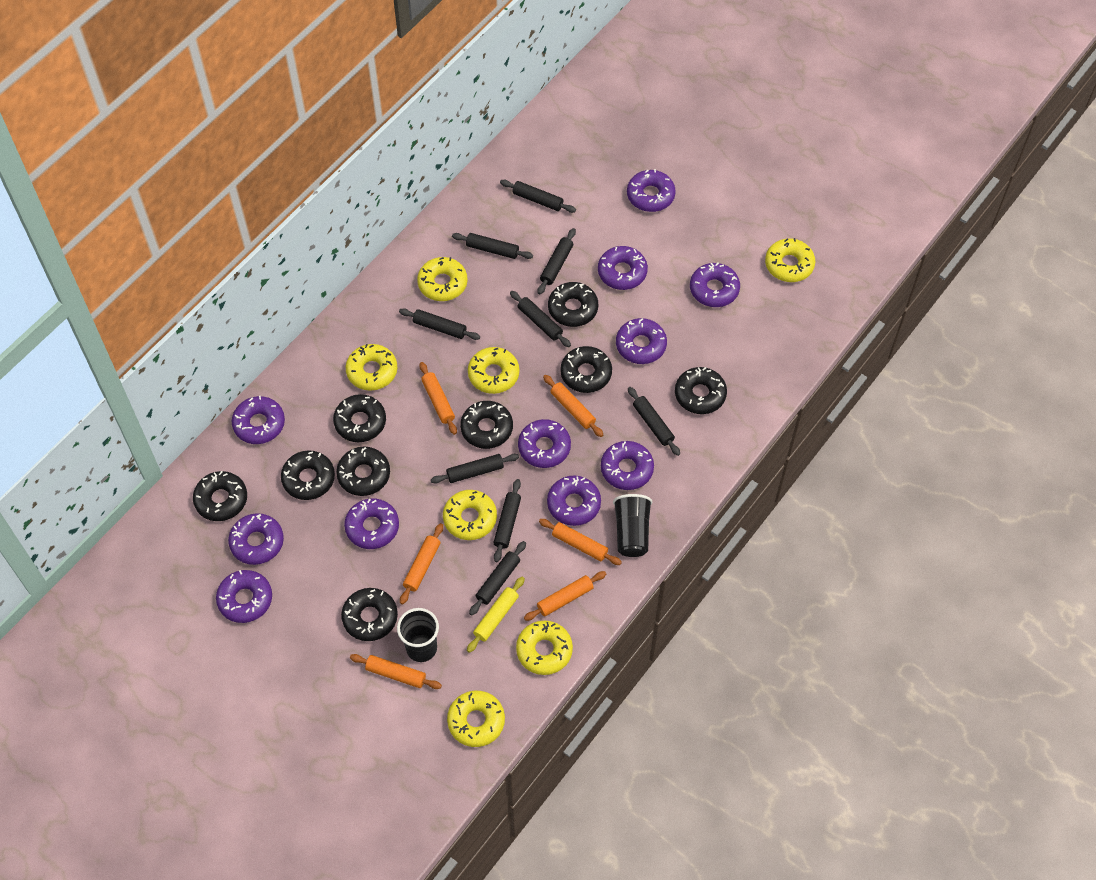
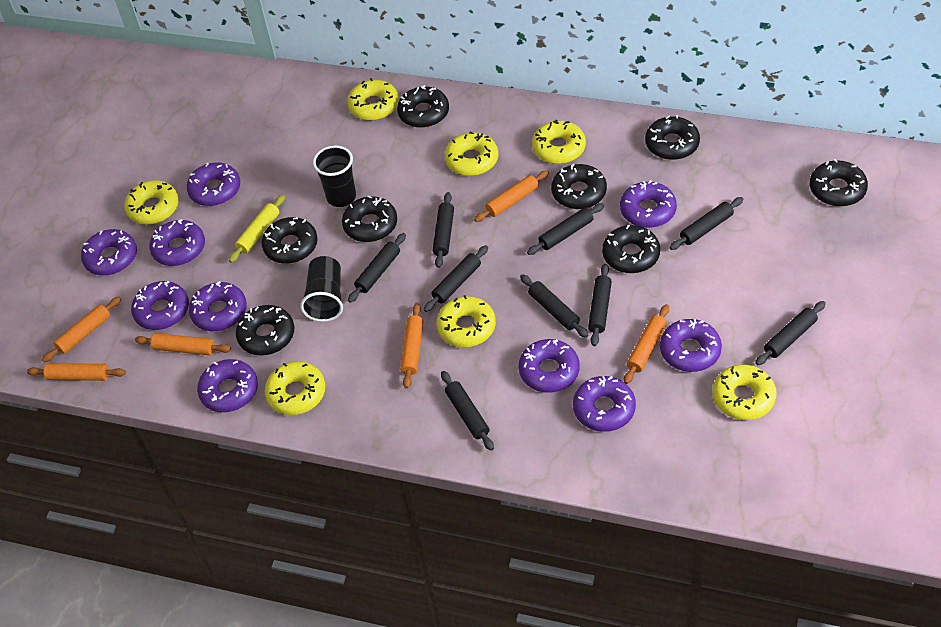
black donut: [193,471,247,521] [281,450,335,500] [333,394,386,442] [336,447,390,496] [341,588,398,641] [460,401,513,449] [548,282,598,327] [560,346,612,393] [675,367,727,414] = 9 -> [236,305,294,356] [262,217,318,264] [342,196,397,242] [397,85,449,128] [551,164,607,209] [602,225,660,273] [645,115,700,160] [810,159,868,207] = 8
purple donut: [216,570,272,623] [228,513,284,565] [232,396,285,444] [344,498,399,549] [518,419,571,468] [547,475,601,526] [598,246,648,290] [601,441,654,490] [616,318,667,364] [627,169,676,212] [690,263,740,307] = 11 -> [81,229,137,276] [131,281,189,330] [149,219,205,266] [187,162,240,206] [189,281,247,331] [197,359,258,412] [518,339,580,392] [573,376,636,432] [620,180,677,228] [660,319,722,372] = 10

